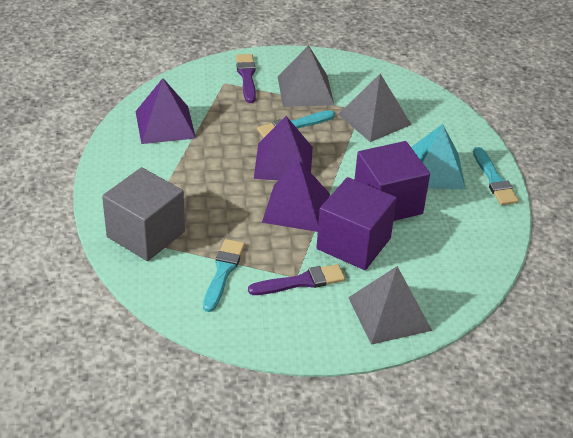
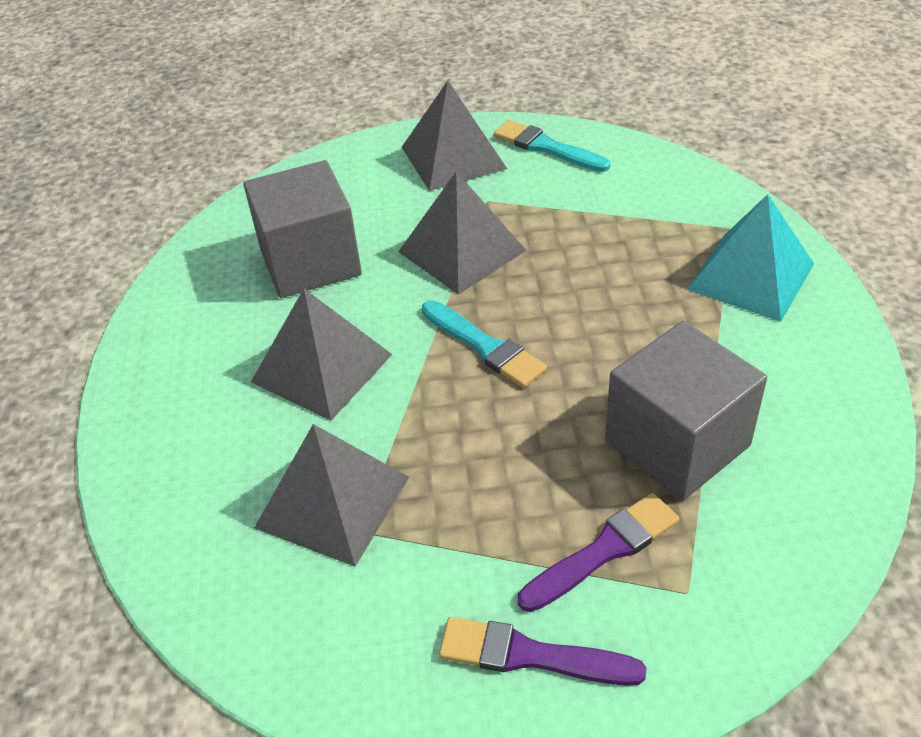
grey cube: [102,167,185,261] = 1 -> [243,160,362,298] [605,321,767,501] = 2
grey pyramid: [278,45,334,107] [338,74,412,142] [348,266,432,345] = 3 -> [251,289,392,421] [254,424,409,567] [398,171,527,295] [402,81,507,191] = 4
purple cube: [316,177,397,270] [354,141,430,221] = 2 -> none = 0
purple pyramid: [135,78,196,144] [254,116,313,181] [262,160,330,232] = 3 -> none = 0
turquoise brush: [203,239,245,312] [257,110,335,138] [473,147,519,205] = 3 -> [422,300,547,388] [494,120,611,172] = 2

